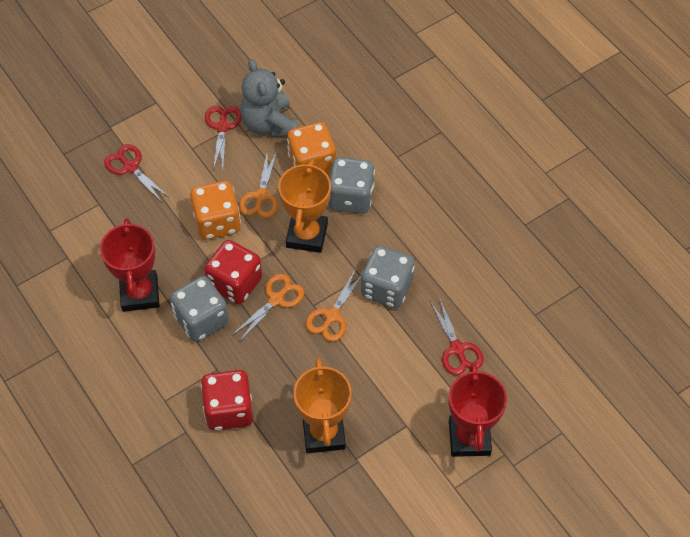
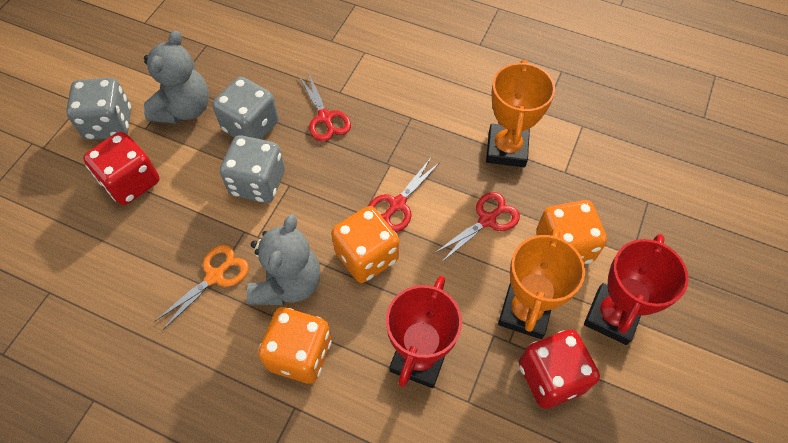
grey teddy bear: [240,59,297,137] = 1 -> [144,30,209,124] [247,214,320,305] = 2
orange dice: [190,181,241,240] [287,122,336,174] = 2 -> [258,307,332,384] [331,206,399,283] [537,200,607,264] = 3
orange scissors: [231,274,304,341] [239,150,278,218] [306,269,361,342] = 3 -> [154,245,249,330] = 1

